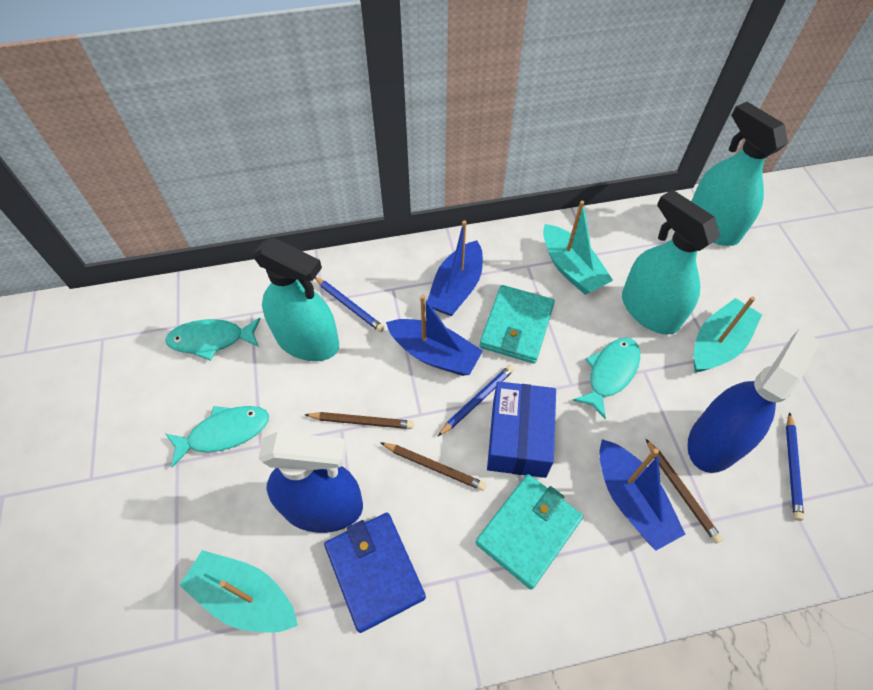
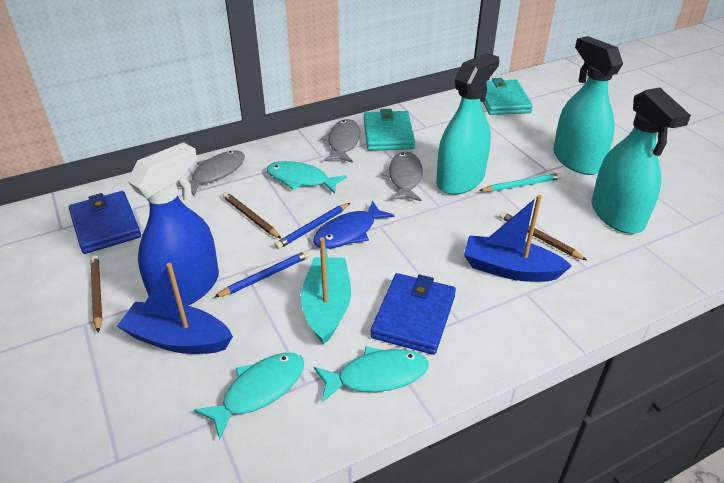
blue boat: [386,295,483,376] [427,220,483,316] [599,439,685,550] = 3 -> [117,263,233,354] [464,195,572,282] = 2
blue box: [487,381,556,478] = 1 -> none = 0
blue fish: none = 0 -> [313,200,394,249] = 1
blue pencil: [315,277,385,332] [437,365,514,437] [786,412,804,521] = 3 -> [214,250,310,298] [274,203,350,249] = 2
blue spray bottle: [259,432,363,533] [687,329,819,473] = 2 -> [128,142,219,306] = 1
blue wallet: [324,513,426,633] = 1 -> [69,191,141,254] [370,273,456,355] = 2
grey fish: none = 0 -> [176,150,245,196] [321,119,360,163] [381,151,423,201] = 3
turquoise boat: [179,550,298,633] [543,201,613,295] [694,297,762,372] = 3 -> [301,237,351,345] = 1
turquoise pencil: none = 0 -> [479,173,562,192] = 1

